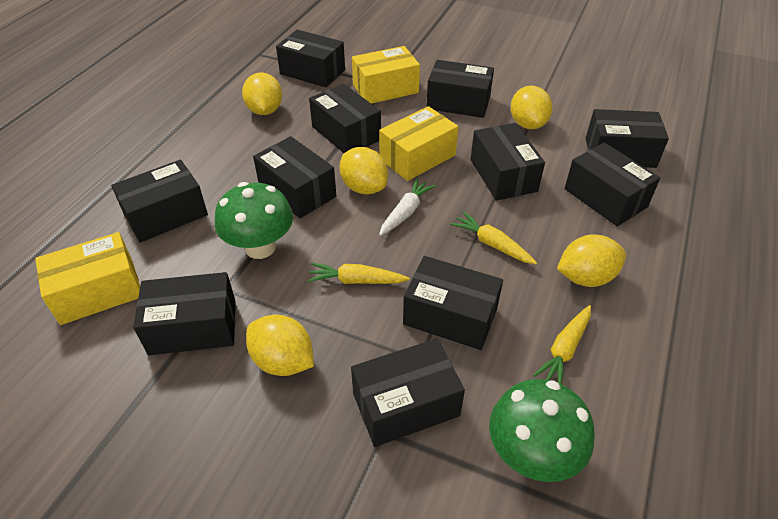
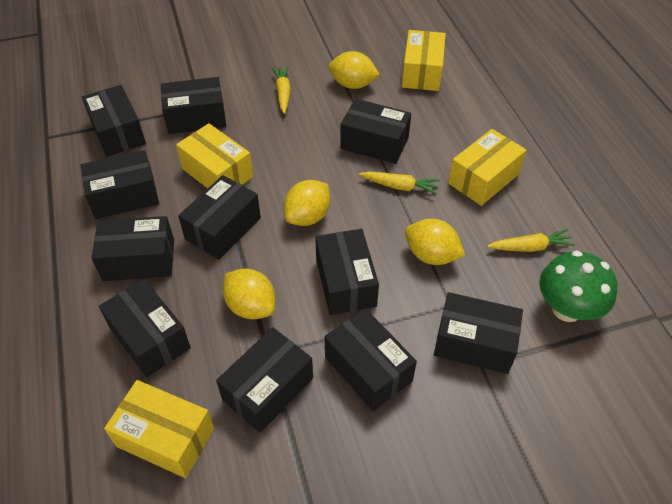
green mushroom: [215,182,293,259] [489,379,595,482] = 2 -> [539,251,617,322] = 1
white carrot: [379,178,436,236] = 1 -> none = 0
yellow box: [35,232,140,325] [352,46,420,104] [379,106,458,181] = 3 -> [104,380,214,478] [176,123,253,189] [402,30,446,91] [448,129,526,206] = 4
yellow lemon: [242,72,282,115] [246,315,314,376] [339,147,388,194] [511,86,552,129] [557,234,626,287] = 5 -> [223,268,276,319] [284,180,330,226] [329,51,380,89] [405,219,465,265] = 4

